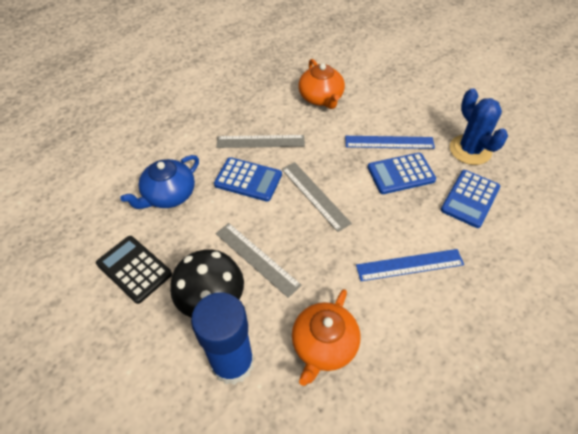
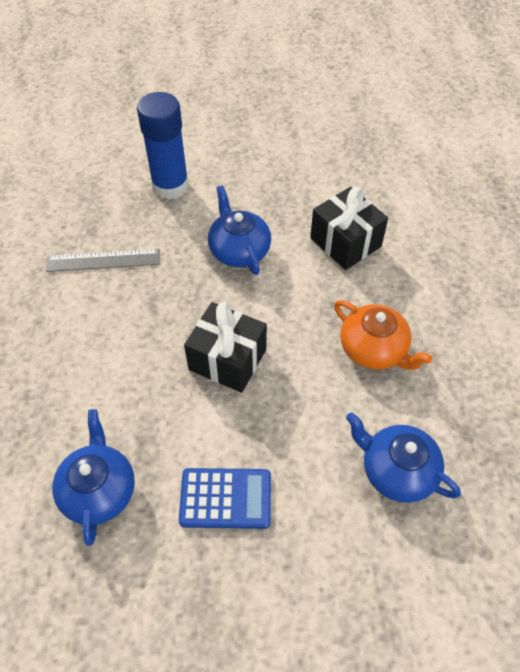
black calculator: [96,236,172,304] = 1 -> none = 0
black gift: none = 0 -> [184,302,267,393] [310,187,388,270] = 2
black mushroom: [170,249,244,317] = 1 -> none = 0
blue cactus: [450,88,508,165] = 1 -> none = 0
blue calculator: [214,157,282,202] [367,153,436,194] [441,170,500,228] = 3 -> [179,468,271,529] = 1
blue ruler: [345,136,435,149] [356,249,464,281] = 2 -> none = 0
blue teapot: [120,155,199,209] = 1 -> [52,409,135,546] [208,185,271,275] [346,412,461,503] = 3
grey ruler: [215,223,302,298] [216,135,305,148] [282,162,352,232] = 3 -> [46,249,160,272] = 1
orange teapot: [292,289,360,386] [298,59,345,109] = 2 -> [334,300,432,370] = 1

